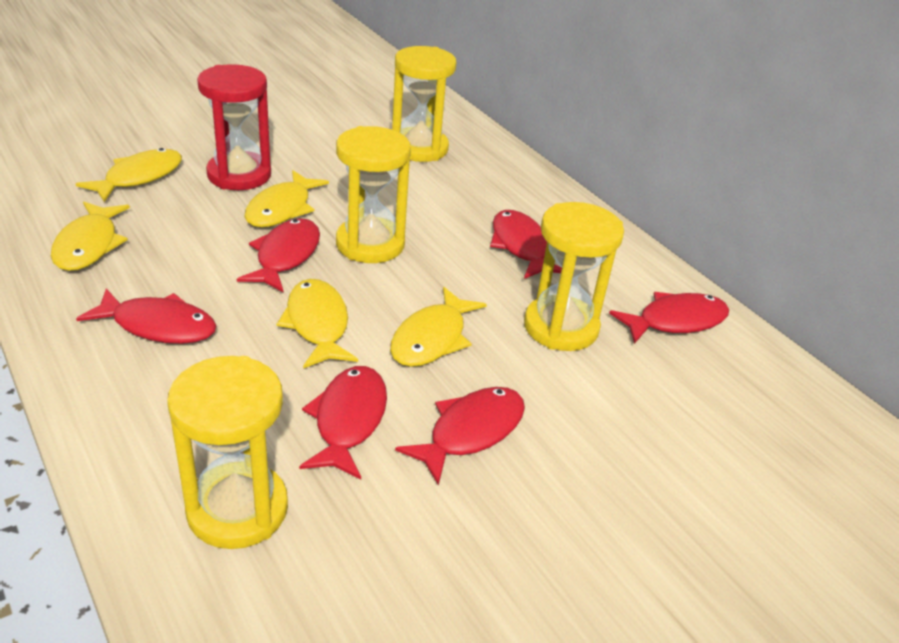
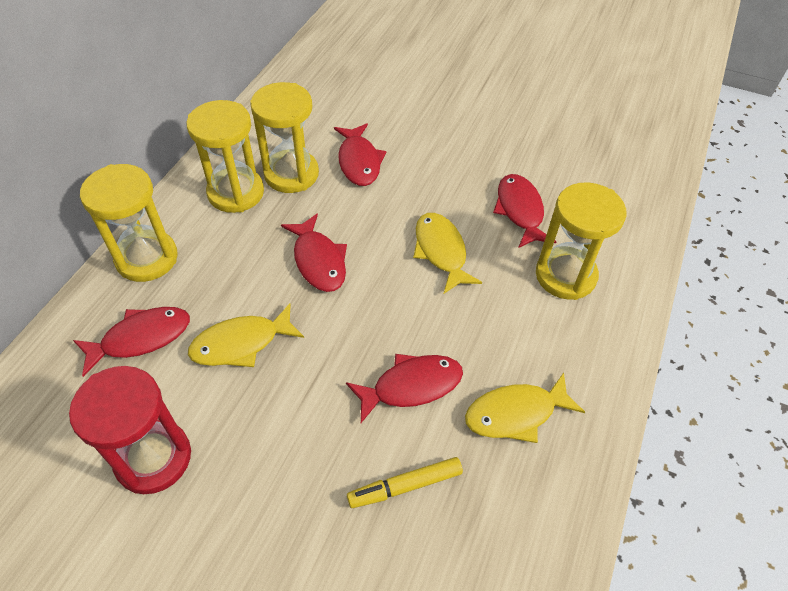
red fish: [76,288,216,344] [237,219,320,292] [299,366,387,479] [395,387,525,486] [490,210,562,279] [609,292,729,344] = 6 -> [73,307,190,377] [281,214,347,292] [334,123,386,186] [346,354,463,423] [493,174,556,248] = 5
yellow fish: [51,202,130,271] [76,148,182,202] [244,170,329,227] [277,279,358,368] [390,287,487,367] = 5 -> [188,303,304,367] [413,213,482,294] [465,373,585,443] = 3
yellow marker: none = 0 -> [347,457,463,508] = 1

